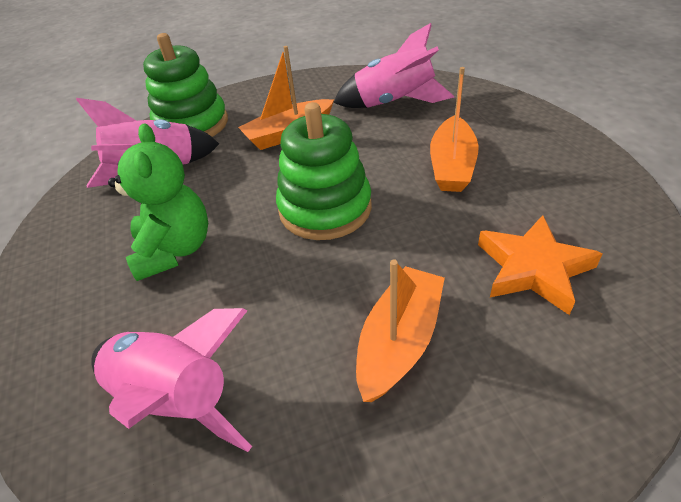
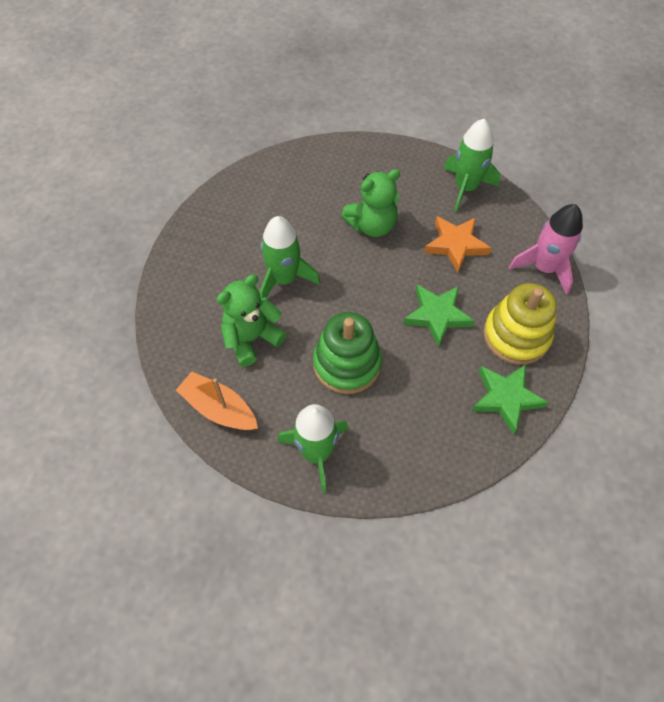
green rocket: none = 0 -> [260,216,320,299] [278,404,349,493] [443,119,500,212] = 3
green stacking toy: [143,33,228,137] [276,102,372,240] = 2 -> [313,312,382,394] = 1
green star: none = 0 -> [403,285,475,347] [472,364,548,434] = 2
green teddy bear: [108,123,208,281] = 1 -> [216,274,287,367] [341,169,400,237] = 2
orange boat: [238,46,334,150] [356,259,445,402] [430,67,479,192] = 3 -> [176,371,258,430] = 1
pink rocket: [76,98,219,188] [91,308,252,452] [333,23,454,108] = 3 -> [509,204,583,295] = 1
yellow stacking toy: none = 0 -> [483,283,557,365] = 1

